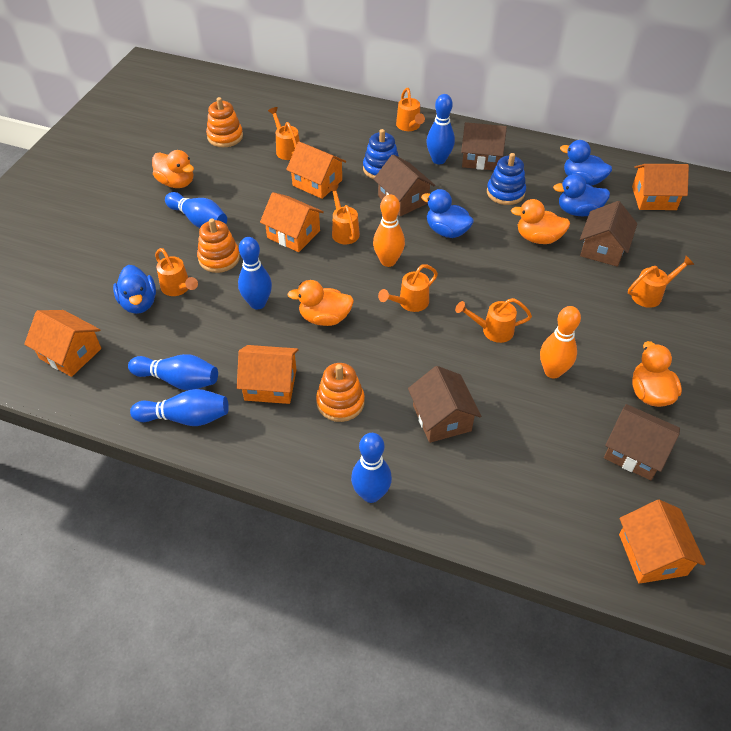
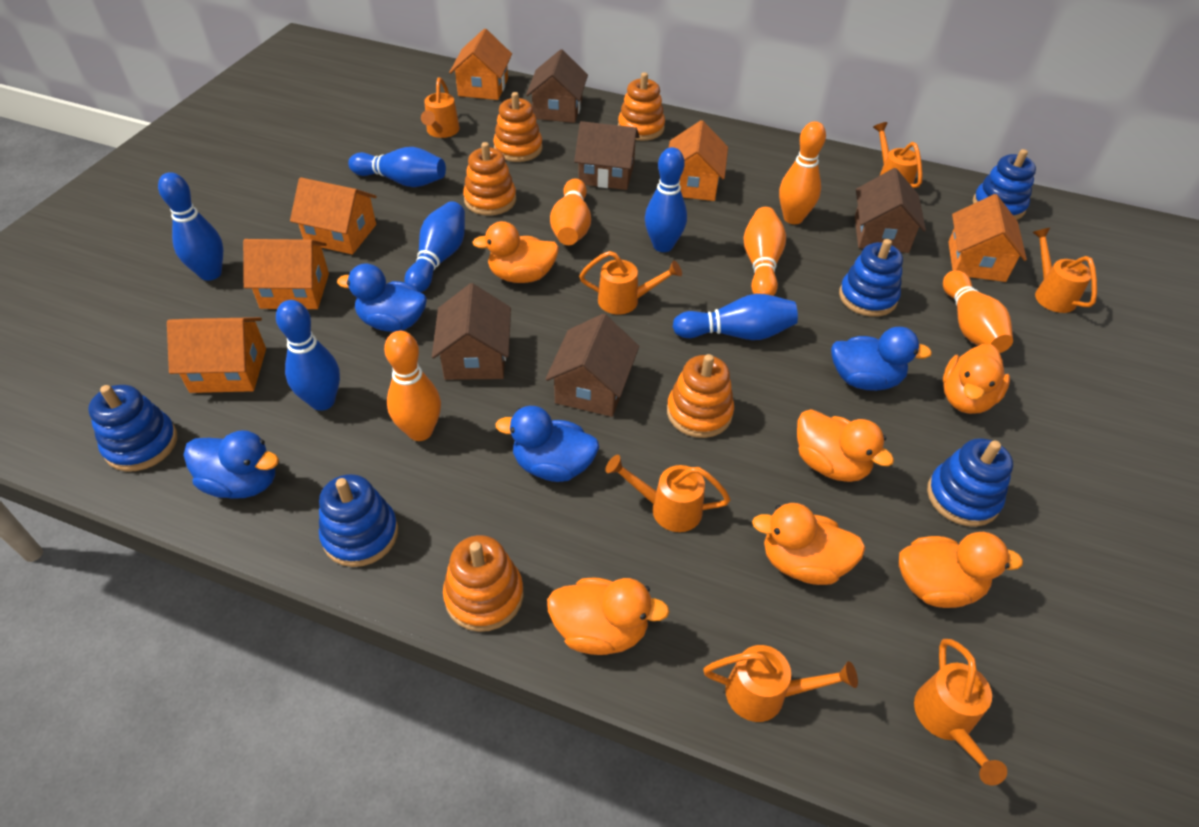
blue stacking toy: [363,129,399,179] [487,153,526,205] = 2 -> [88,385,177,471] [319,474,398,567] [839,239,903,317] [927,438,1013,527] [973,149,1036,220] = 5
orange bowling pin: [373,194,405,267] [540,306,581,379] = 2 -> [384,331,441,441] [550,178,591,245] [743,207,786,296] [779,121,826,224] [943,270,1013,353] = 5
orange duck: [152,150,194,188] [287,280,354,326] [511,199,570,244] [632,341,682,407] = 4 -> [472,221,559,283] [547,578,670,655] [752,503,866,585] [797,409,894,482] [899,532,1023,608] [943,344,1010,414] = 6
orange stacking toy: [197,218,240,273] [206,97,243,147] [316,363,365,422] = 3 -> [443,535,523,632] [463,142,516,216] [493,92,543,162] [618,72,665,141] [667,354,734,438] = 5

